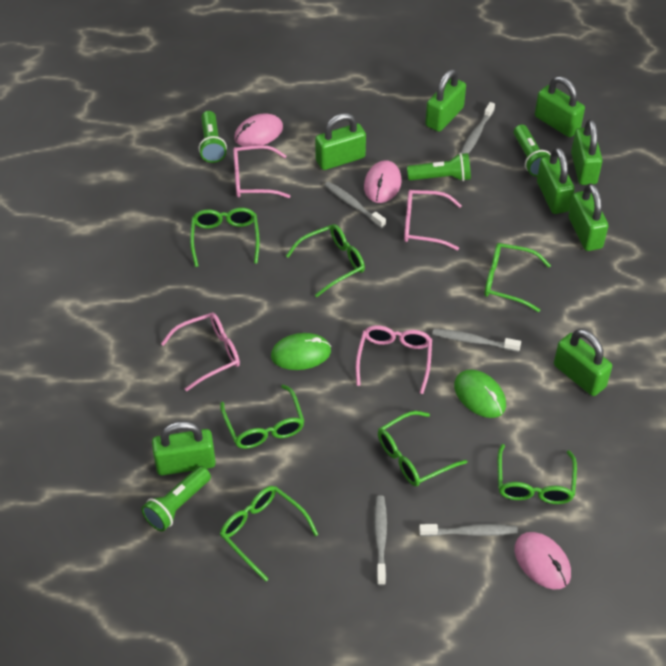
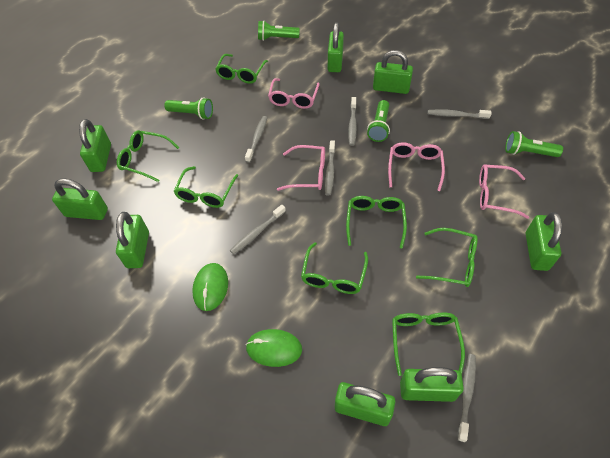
grey toothbrush: [324,181,386,228] [374,495,387,585] [419,524,518,537] [432,329,521,352] [461,102,495,154] = 5 -> [230,205,286,254] [245,116,267,163] [325,140,335,196] [348,97,357,146] [428,109,492,119] [457,354,476,442] = 6
pink mouse: [234,113,283,147] [364,160,402,203] [514,532,571,590] = 3 -> none = 0

